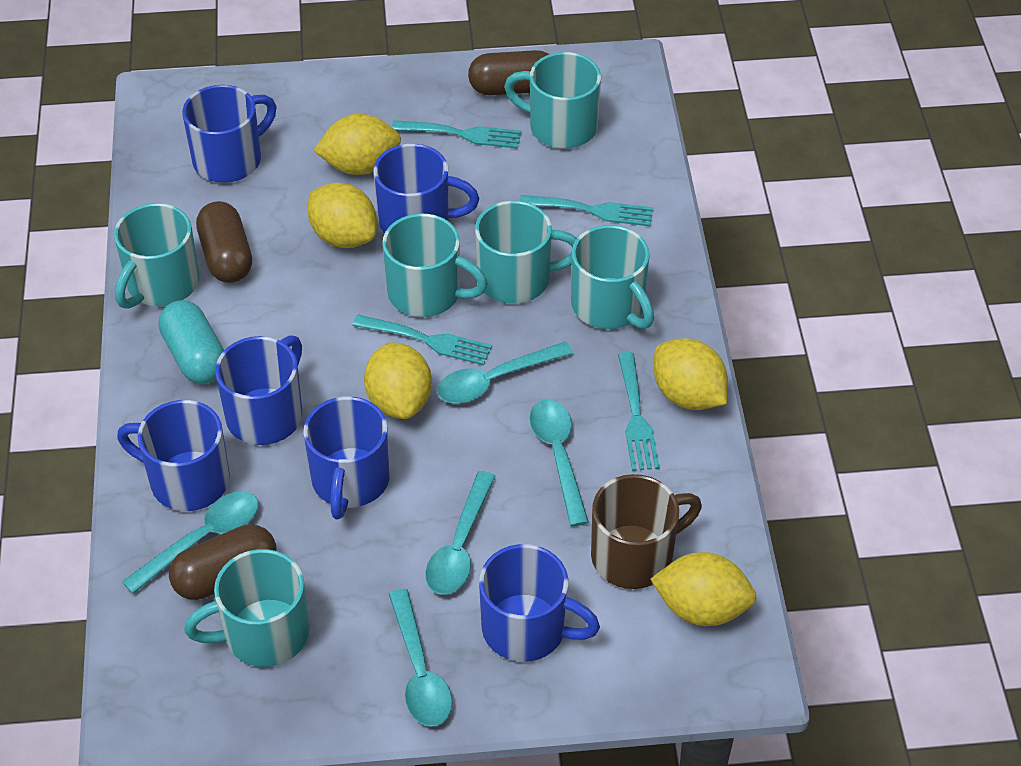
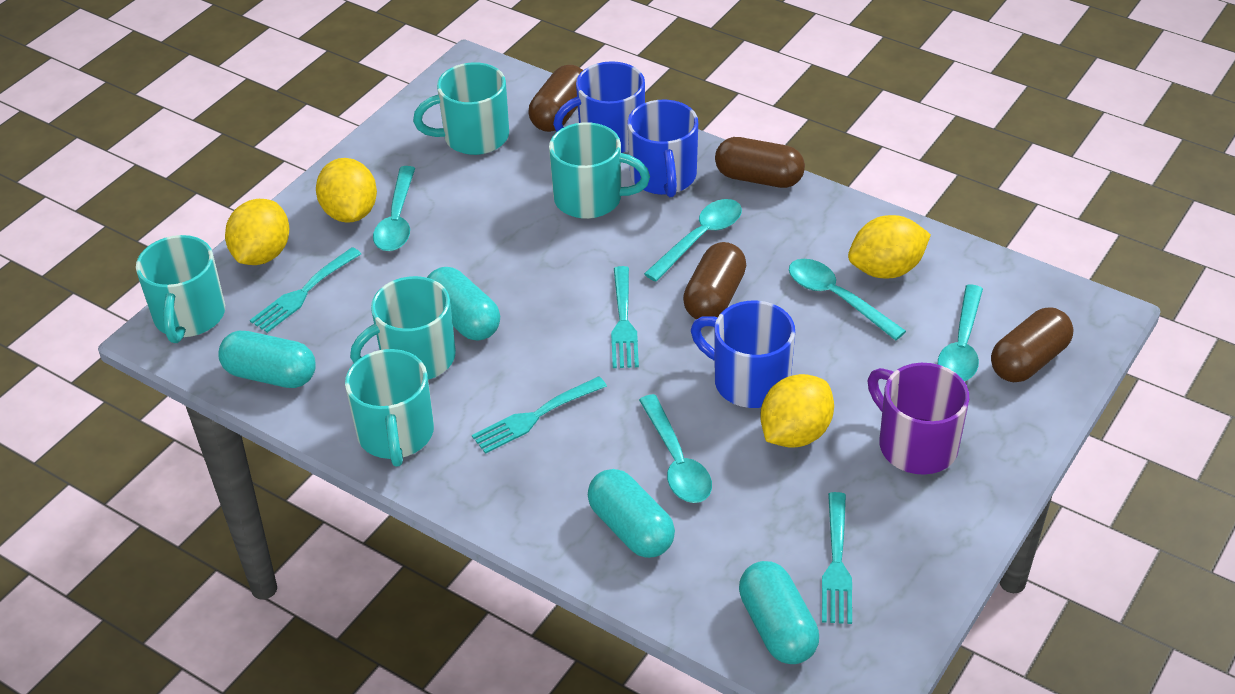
blue mug: [117,400,230,511] [182,85,276,183] [215,335,302,445] [303,396,390,520] [373,144,479,234] [479,544,600,662] = 6 -> [553,61,645,153] [628,100,698,197] [691,301,795,408] = 3
brown capsule: [169,524,276,600] [196,201,252,283] [468,50,549,95] = 3 -> [529,64,583,132] [683,242,746,319] [715,137,805,188] [991,307,1073,382] = 4
brown mug: [591,474,702,589] = 1 -> none = 0
purple mug: none = 0 -> [868,363,969,475] = 1
turquoise capsule: [159,300,224,384] = 1 -> [218,331,316,388] [427,267,500,341] [588,469,675,558] [739,561,819,664] = 4
turquoise mug: [114,203,199,309] [184,549,310,667] [382,214,488,317] [475,201,577,304] [504,52,601,149] [571,225,654,329] = 6 -> [136,235,225,343] [345,349,434,467] [350,276,456,380] [413,63,509,155] [549,122,650,219] = 5
yellow lemon: [308,183,377,248] [314,114,401,175] [364,342,432,419] [651,552,757,626] [653,338,728,410] = 5 -> [225,199,289,265] [316,158,377,223] [760,374,834,448] [848,215,931,279] = 4

